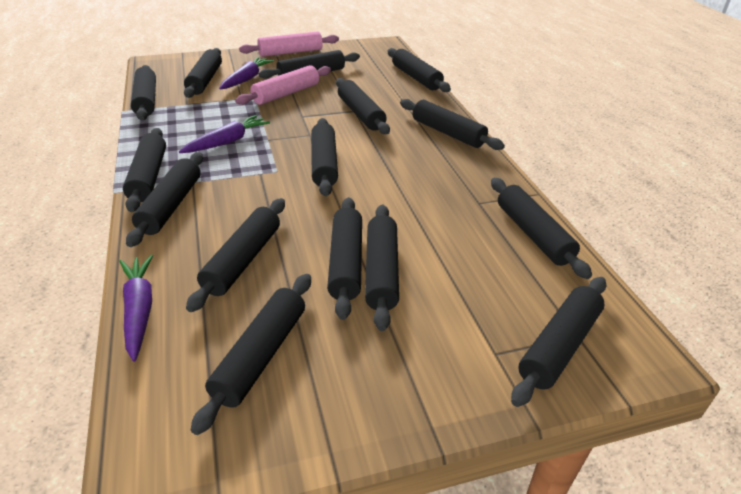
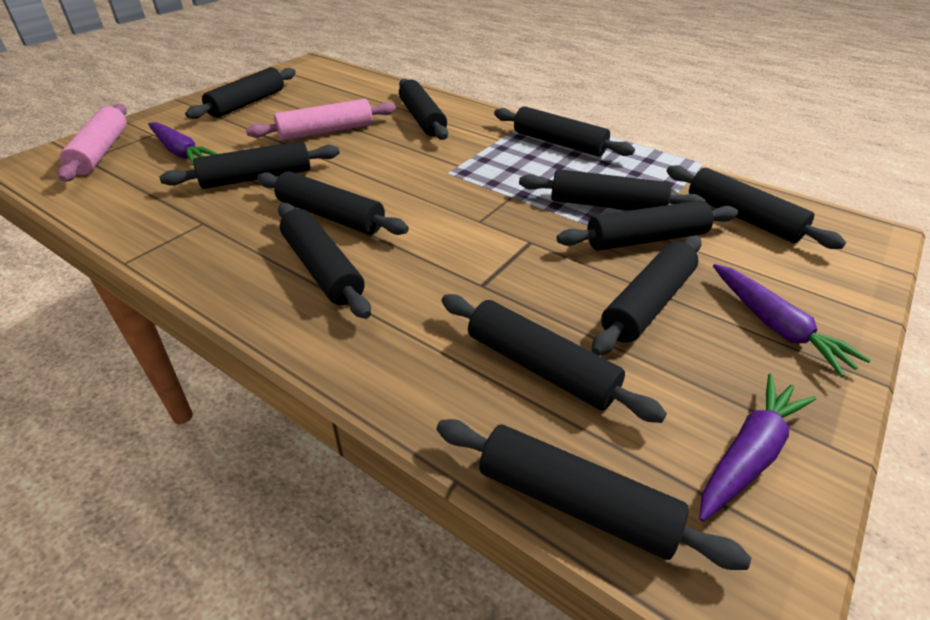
black rolling pin: [123,128,166,212] [126,152,203,247] [131,65,156,120] [184,48,222,98] [186,198,285,312] [191,274,311,435] [259,50,360,79] [311,118,338,196] [327,197,362,320] [336,78,390,134] [365,204,399,331] [388,48,451,92] [400,99,505,150] [491,178,592,279] [511,277,607,407] = 15 -> [159,141,340,189] [185,67,296,119] [257,171,409,235] [278,203,371,319] [399,79,448,140] [436,419,751,570] [441,294,667,423] [494,106,635,157] [519,169,706,211] [557,200,738,251] [592,236,702,356] [667,165,846,249] = 12

